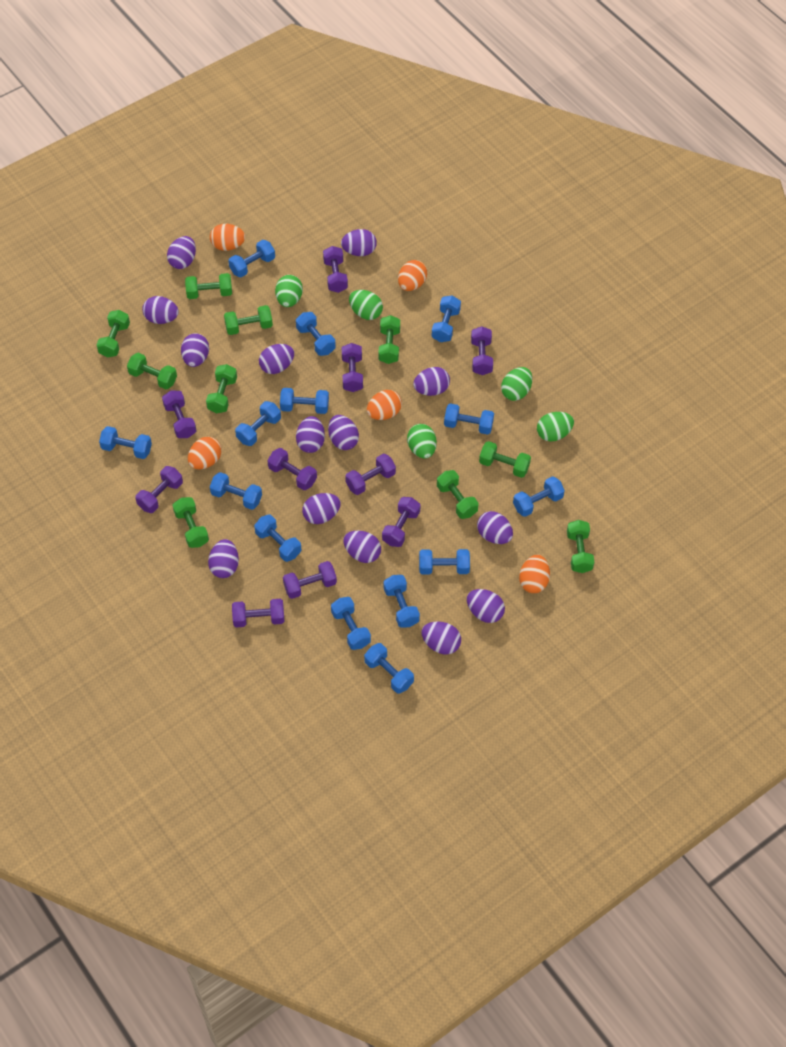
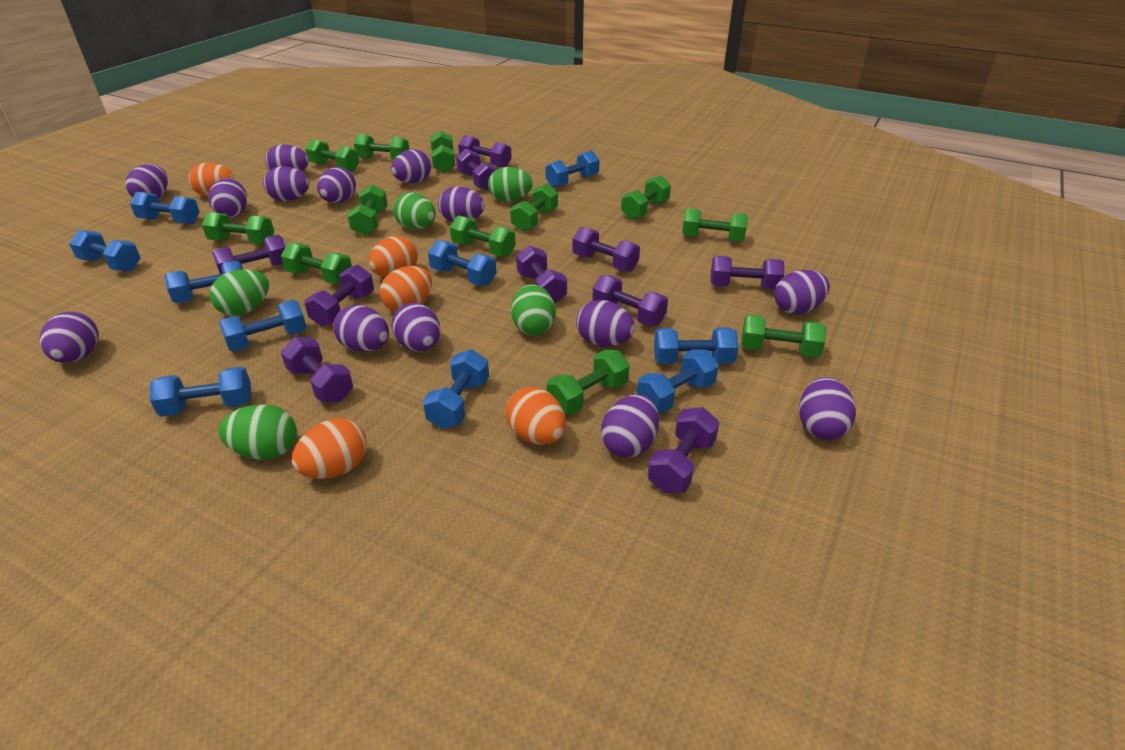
blue dumbbell: [99,426,152,459] [210,472,262,510] [228,240,275,277] [235,401,281,446] [254,514,301,562] [280,388,329,414] [296,312,336,356] [331,597,371,650] [364,643,414,694] [383,575,420,628] [419,549,470,575] [432,295,461,342] [444,403,494,435] [513,476,565,517] = 14 -> [69,230,141,271] [130,192,200,224] [150,366,251,417] [165,261,243,303] [219,300,307,352] [423,349,489,429] [428,240,497,286] [546,150,600,188] [637,349,719,413] [654,327,739,364] = 10
green dumbbell: [96,310,130,358] [127,353,177,389] [173,497,209,548] [185,273,232,299] [206,364,237,413] [224,305,273,335] [379,315,400,364] [437,470,478,519] [479,441,531,478] [567,520,595,573] = 10 -> [202,212,274,244] [281,242,352,284] [305,139,360,172] [347,185,388,236] [354,134,410,160] [430,131,455,173] [450,215,516,257] [510,184,558,232] [547,350,630,415] [621,175,671,220] [682,208,748,242] [741,314,826,358] = 12

